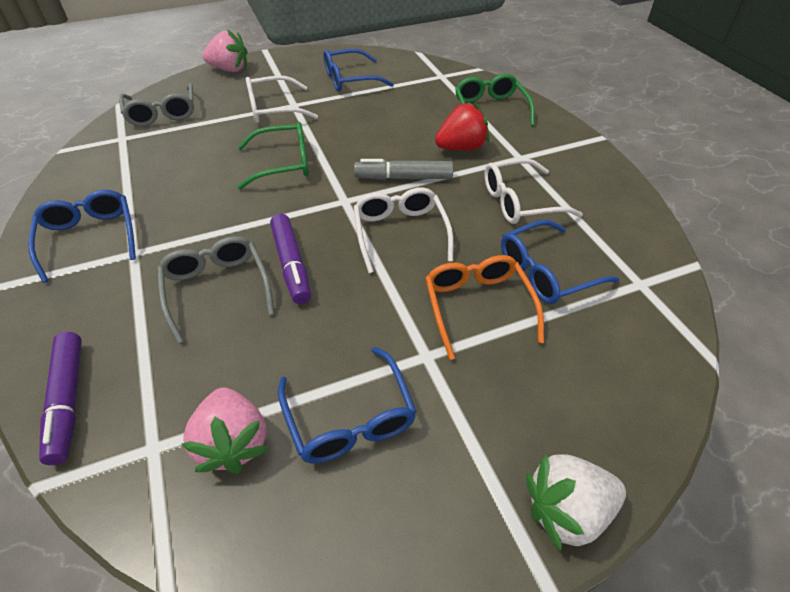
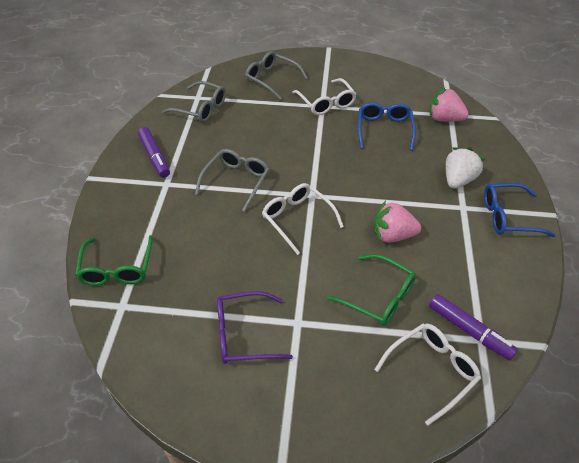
blue glasses: [28,190,136,283] [278,347,417,463] [323,49,394,92] [501,220,619,304] = 4 -> [358,102,416,151] [484,183,555,237] = 2
grey glasses: [119,83,194,127] [157,236,274,344] = 2 -> [162,81,226,122] [195,149,269,212] [245,51,308,100] = 3
grey marker: [354,159,453,180] = 1 -> none = 0
orange glasses: [425,255,544,360] = 1 -> none = 0
purple glasses: none = 0 -> [217,291,293,364] = 1
red strawberry: [435,102,490,151] = 1 -> none = 0

